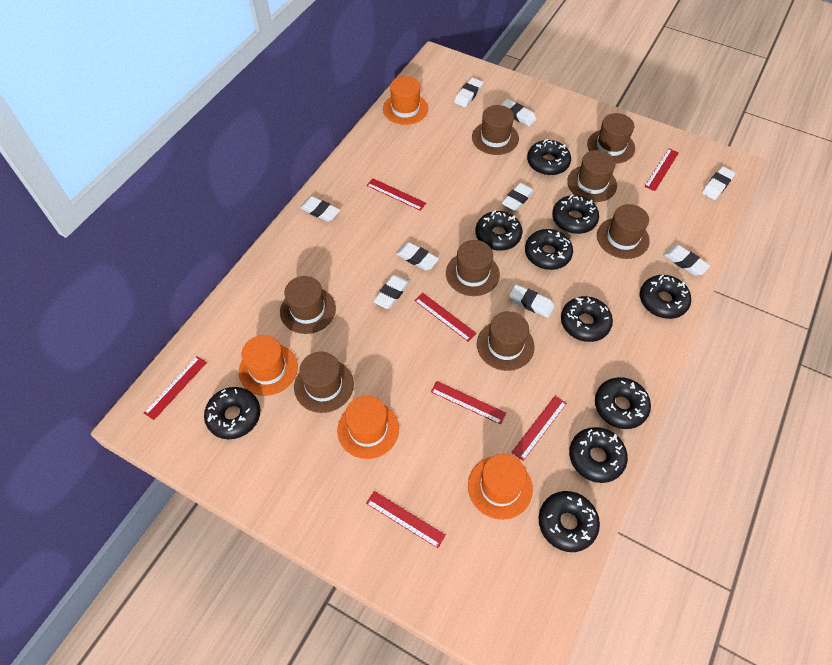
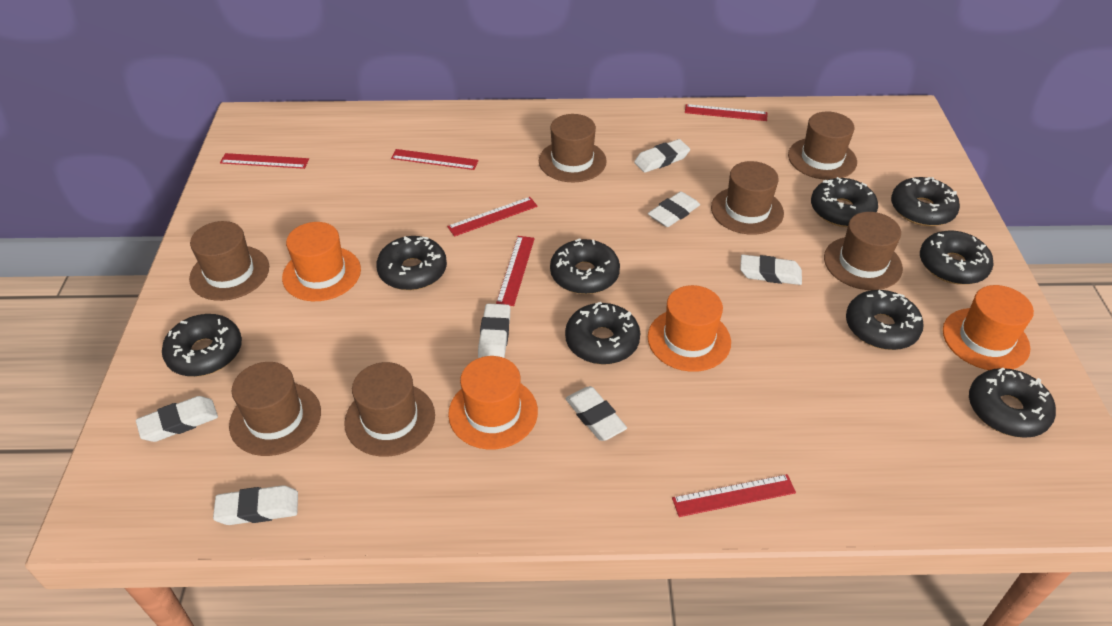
black donut: [204,387,260,439] [475,211,523,251] [525,229,573,270] [527,139,571,175] [539,491,600,552] [552,195,599,234] [561,296,613,342] [569,427,628,483] [595,377,651,429] [640,275,691,319] = 10 -> [162,314,242,377] [376,236,447,290] [550,238,620,294] [565,302,640,365] [811,177,878,227] [846,290,924,350] [891,177,960,226] [920,231,994,285] [969,368,1056,438] = 9
brown hat: [280,276,336,334] [294,352,354,413] [446,240,500,296] [472,105,519,155] [477,311,535,371] [567,150,617,202] [587,113,635,164] [597,204,650,259] = 8 -> [189,221,269,301] [229,362,321,456] [344,362,435,457] [539,114,607,182] [711,161,784,235] [788,111,857,180] [824,212,903,290] = 7
red ruler: [144,356,207,420] [366,491,446,548] [367,178,426,211] [414,293,477,342] [431,381,506,425] [511,396,567,461] [645,148,679,191] = 7 -> [220,153,309,169] [391,149,479,170] [447,197,538,237] [496,236,535,306] [672,474,796,517] [685,104,767,121] = 6
white eraser: [300,196,340,222] [373,275,409,309] [396,242,439,271] [454,78,483,107] [501,99,537,126] [502,183,534,211] [509,285,555,318] [663,245,710,276] [702,166,735,200] = 9 -> [136,396,218,442] [213,485,298,525] [478,304,510,358] [565,386,627,441] [634,139,690,173] [648,191,700,227] [740,255,802,285] = 7

